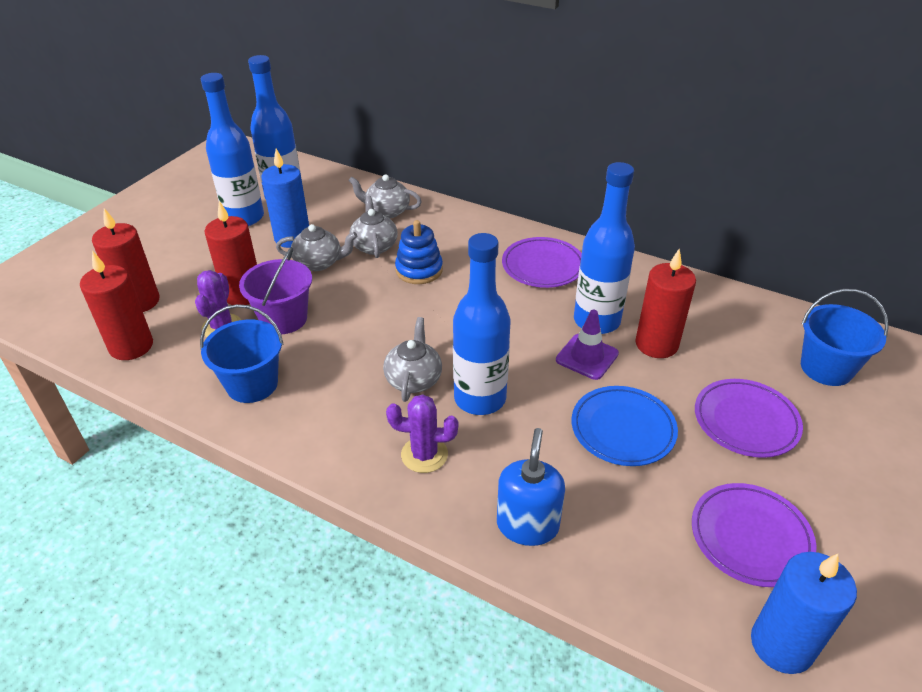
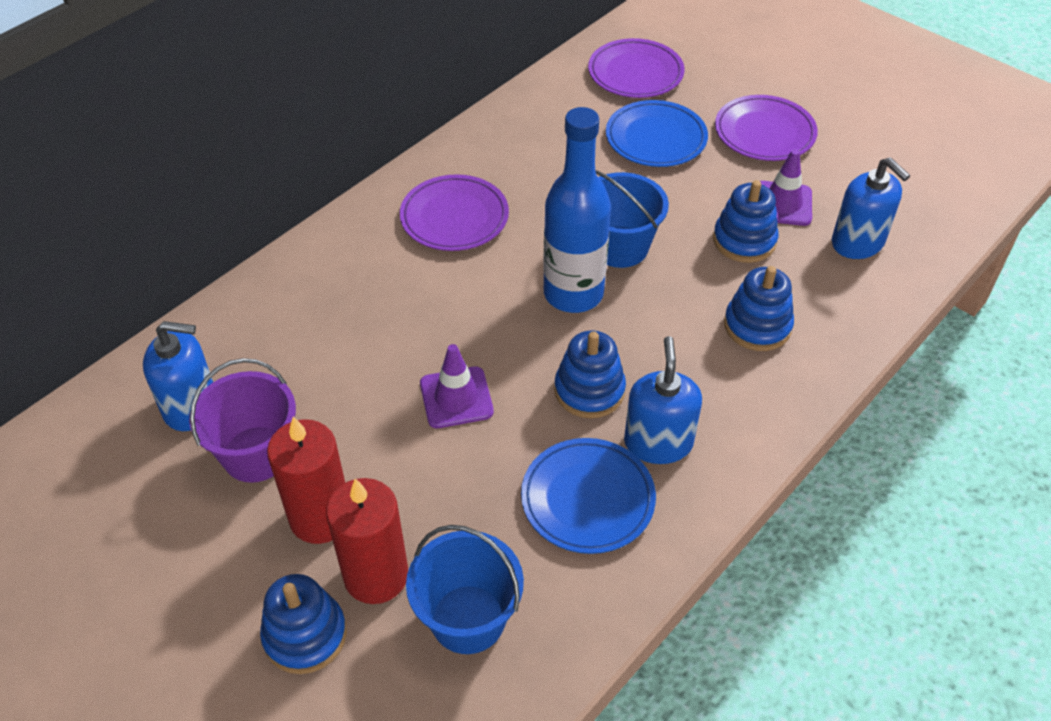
blue bottle: [201,73,264,226] [248,55,300,199] [453,233,510,415] [574,162,635,334] = 4 -> [543,107,611,313] = 1
blue candle: [261,149,309,248] [751,552,857,674] = 2 -> none = 0
blue plate: [572,386,678,466] = 1 -> [521,438,656,554] [606,100,708,167] = 2
blue soap dispenser: [497,428,565,546] = 1 -> [143,321,213,431] [624,336,702,464] [832,157,910,259] = 3
blue stacking toy: [395,220,443,284] = 1 -> [260,574,347,674] [554,331,626,418] [713,180,778,263] [724,266,794,351] = 4
grey teapot: [276,224,357,271] [348,174,422,218] [350,196,398,258] [383,317,442,402] = 4 -> none = 0
purple cactus: [195,270,241,337] [386,394,458,473] = 2 -> none = 0
purple traffic cone: [556,310,619,380] = 1 -> [420,344,494,428] [760,149,812,226] = 2
red candle: [80,251,153,360] [92,208,160,312] [204,201,257,305] [635,249,696,358] = 4 -> [267,417,345,544] [326,478,408,604] = 2

